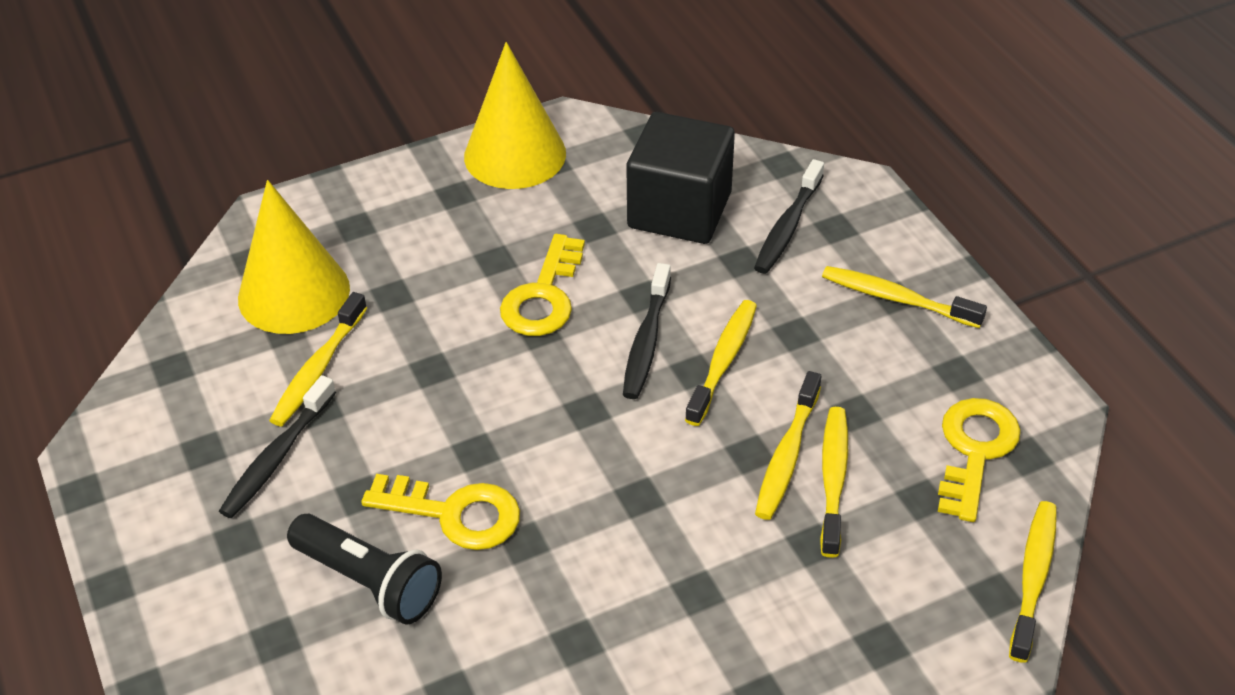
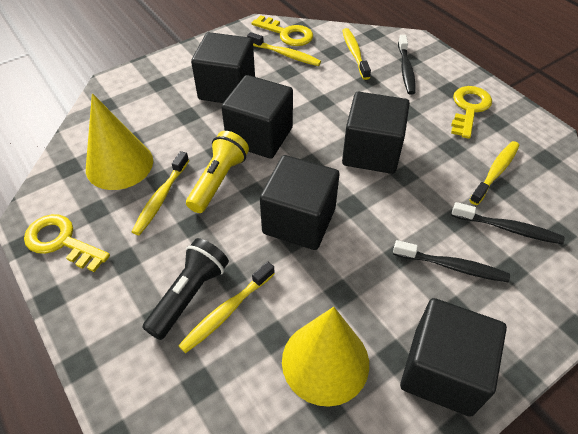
black cube: [626,112,735,244] = 1 -> [191,32,255,103] [221,75,293,159] [260,155,340,250] [342,92,410,174] [400,298,507,417] = 5
yellow flashlight: none = 0 -> [186,131,249,213] = 1
yellow toothbrush: [269,292,367,426] [685,300,757,426] [755,371,821,520] [820,407,848,558] [822,266,987,328] [1009,501,1057,663] = 6 -> [132,151,189,235] [178,262,275,353] [247,32,321,66] [342,28,371,80] [469,141,519,205] = 5

